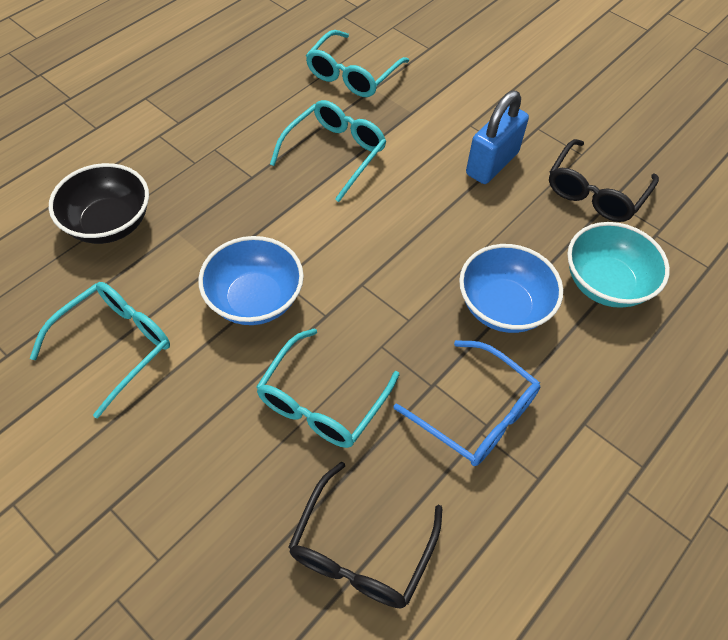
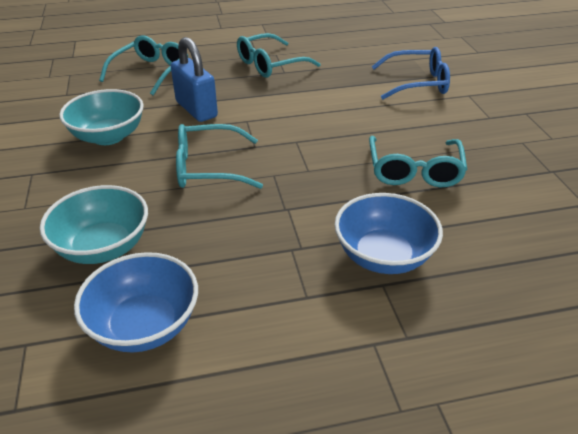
black bowl: [49,163,149,244] = 1 -> none = 0
black glasses: [288,462,442,609] [549,139,659,222] = 2 -> none = 0
turquoise bowl: [567,222,670,308] = 1 -> [40,185,148,264] [59,89,144,145] = 2

